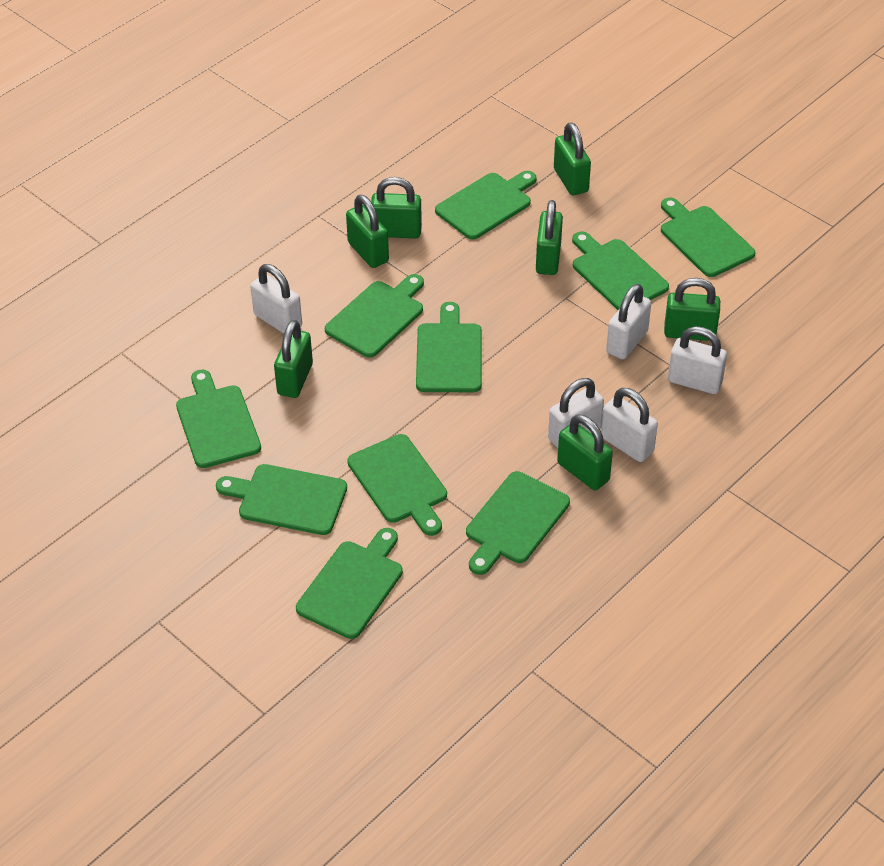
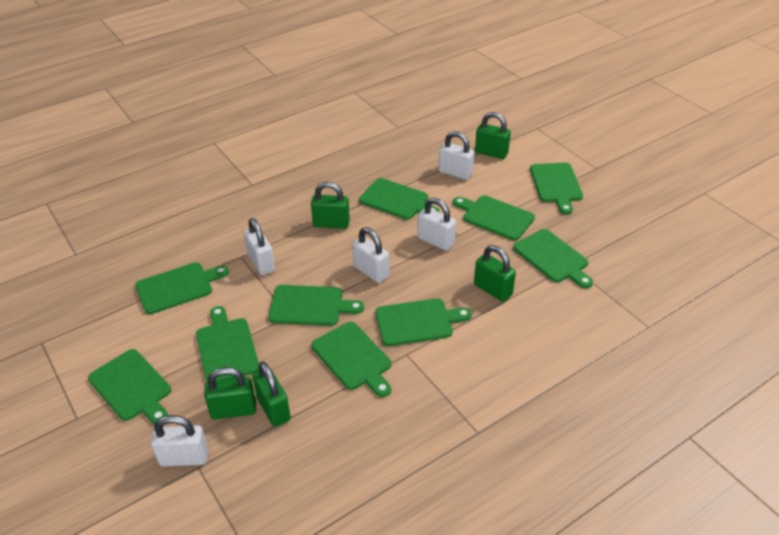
green padlock: [274,320,313,398] [346,195,389,268] [371,177,422,238] [536,200,563,275] [554,122,591,195] [557,414,613,490] [664,278,720,341] = 7 -> [204,367,256,419] [252,361,291,427] [311,182,350,229] [474,245,516,302] [475,112,511,159] = 5

